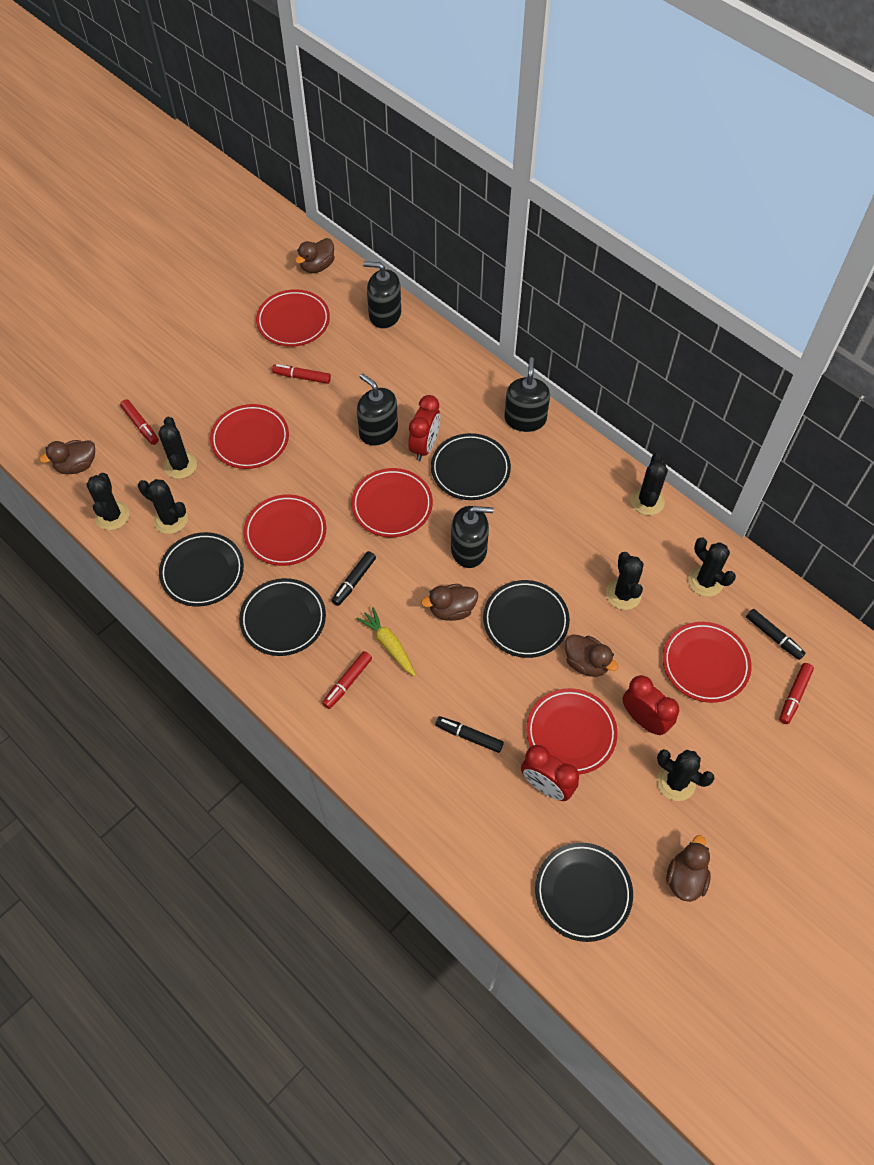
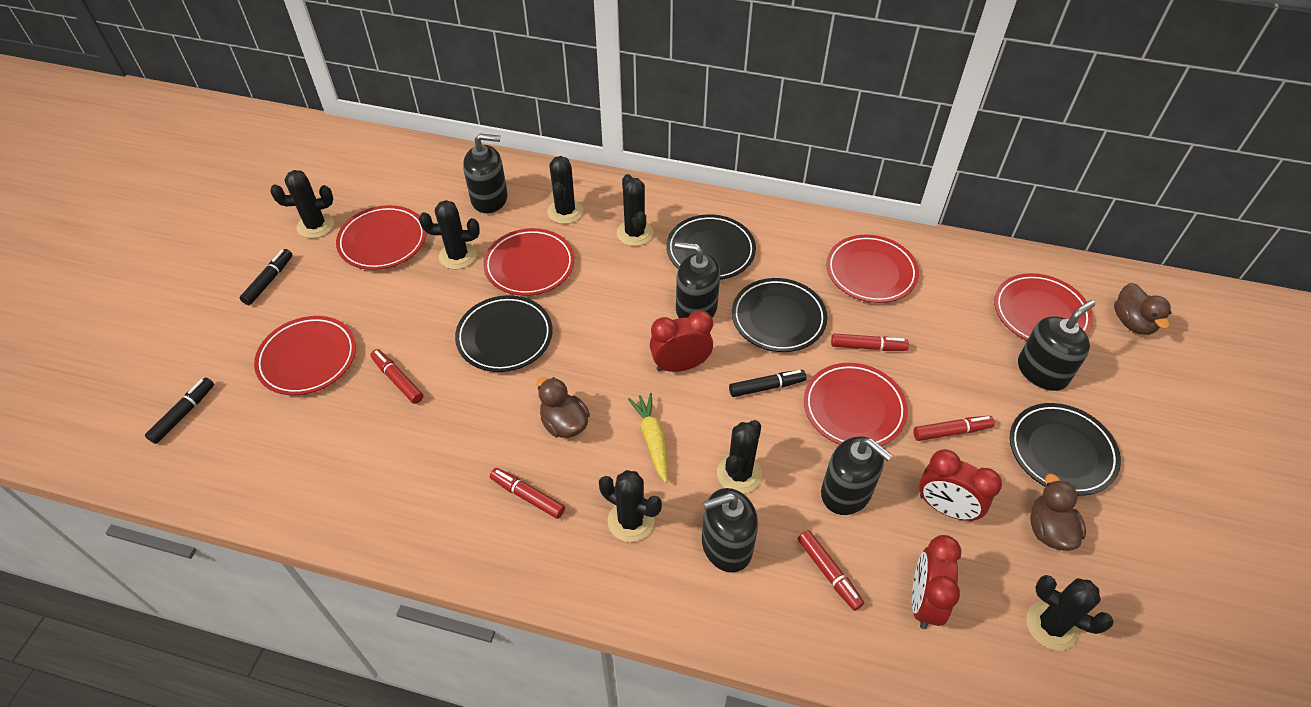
black plate: [159,532,244,607] [239,578,326,656] [431,433,511,500] [483,580,570,658] [535,842,633,942] = 5 -> [455,295,553,372] [666,214,756,280] [732,278,827,352] [1010,403,1121,496] = 4
black soap dispenser: [357,373,398,446] [363,261,401,329] [451,506,493,568] [504,357,550,432] = 4 -> [463,133,508,214] [675,242,720,318] [702,488,758,573] [821,436,892,515] [1018,300,1095,391] = 5
brown duck: [39,440,95,474] [295,238,335,273] [421,584,478,621] [565,635,619,677] [666,835,711,902] = 5 -> [536,377,590,438] [1030,474,1086,551] [1114,283,1172,335] = 3
red marker: [120,399,159,445] [272,364,331,384] [322,651,372,709] [779,663,814,724] = 4 -> [370,349,423,404] [490,468,565,519] [797,530,864,611] [831,333,909,351] [913,416,995,441] = 5

